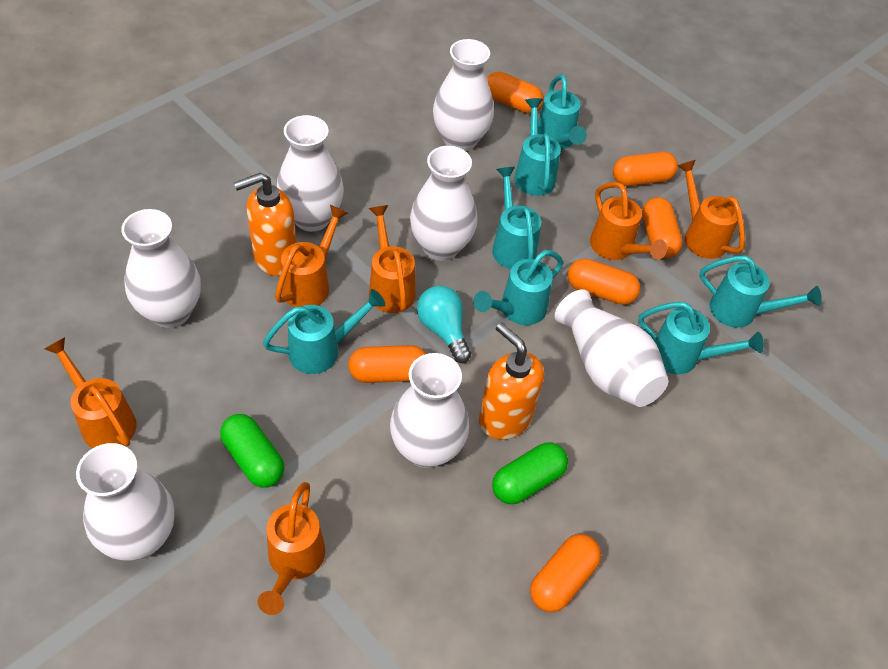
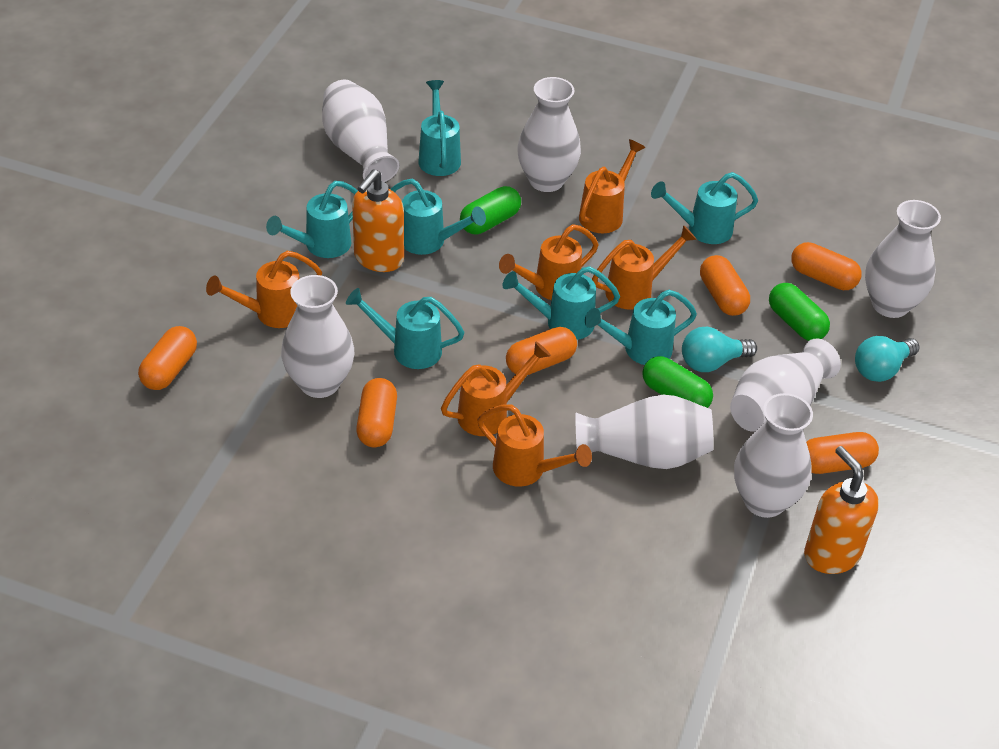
green capsule: [220,414,284,488] [492,442,568,504] = 2 -> [460,186,521,234] [642,356,713,408] [769,283,830,341] = 3
turquoise light bulb: [417,286,471,363] = 1 -> [682,327,757,372] [855,336,920,382] = 2

